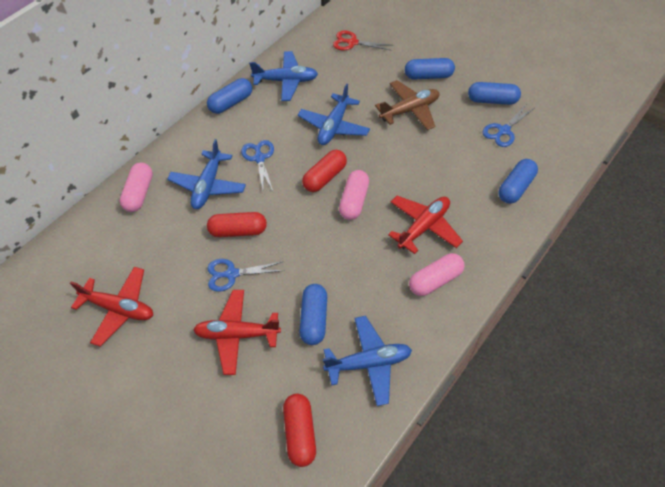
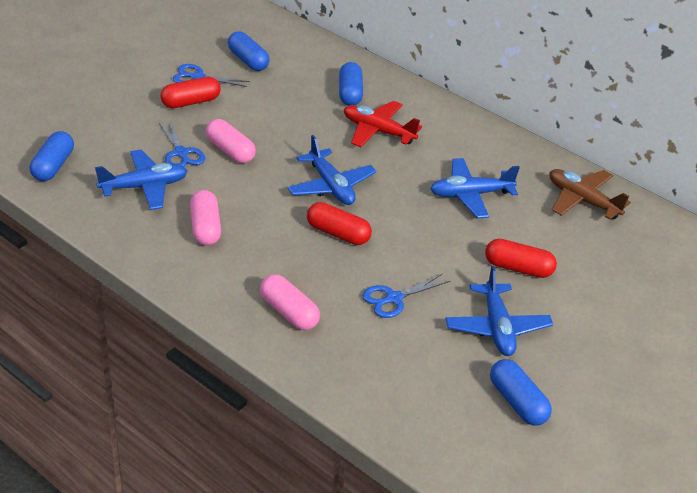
blue capsule: [207,78,252,114] [299,284,327,345] [405,58,455,80] [468,82,521,105] [499,159,538,204] = 5 -> [30,131,74,181] [228,31,270,71] [339,62,363,106] [490,359,552,425] = 4
red plane: [70,267,153,347] [193,290,281,375] [388,196,463,254] = 3 -> [344,101,422,147] = 1
red scissors: [333,30,392,51] = 1 -> none = 0

